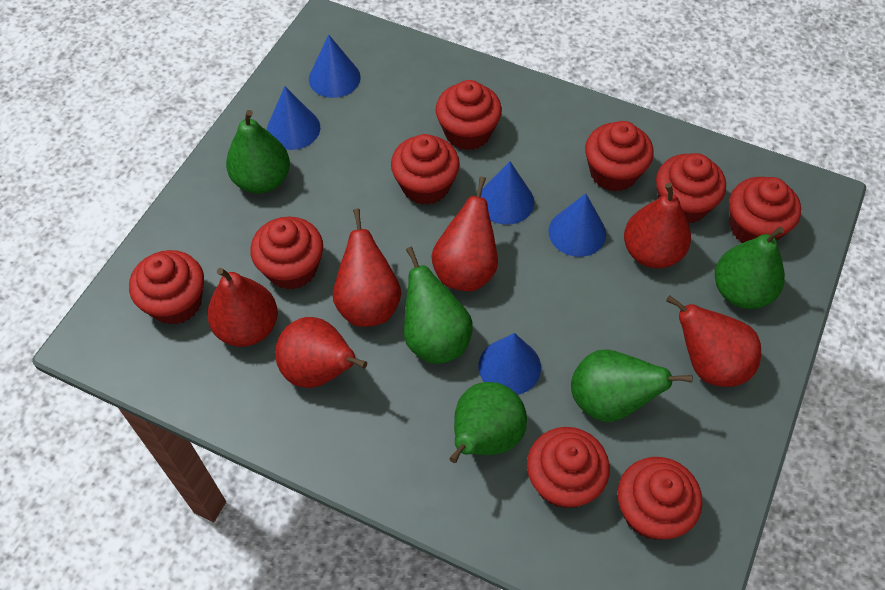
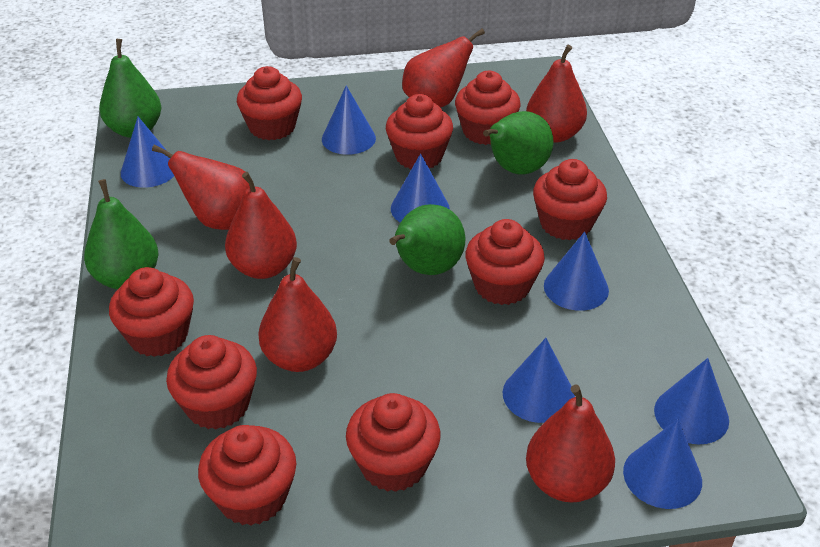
blue cone: [267,87,320,150] [309,34,361,98] [479,333,541,395] [481,161,534,225] [548,193,606,257] = 5 -> [121,117,174,187] [322,86,376,155] [391,154,450,223] [503,338,575,423] [544,232,609,311] [623,419,702,509] [654,358,729,444] = 7
green pear: [226,110,290,193] [404,247,473,364] [449,382,527,463] [571,350,692,422] [715,227,785,309] = 5 -> [84,179,159,289] [99,39,161,138] [389,204,465,275] [483,111,554,175] = 4

